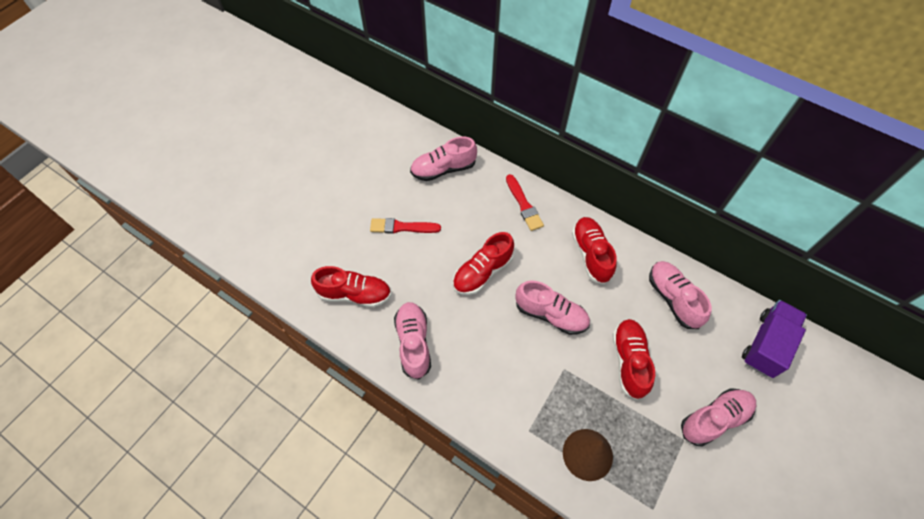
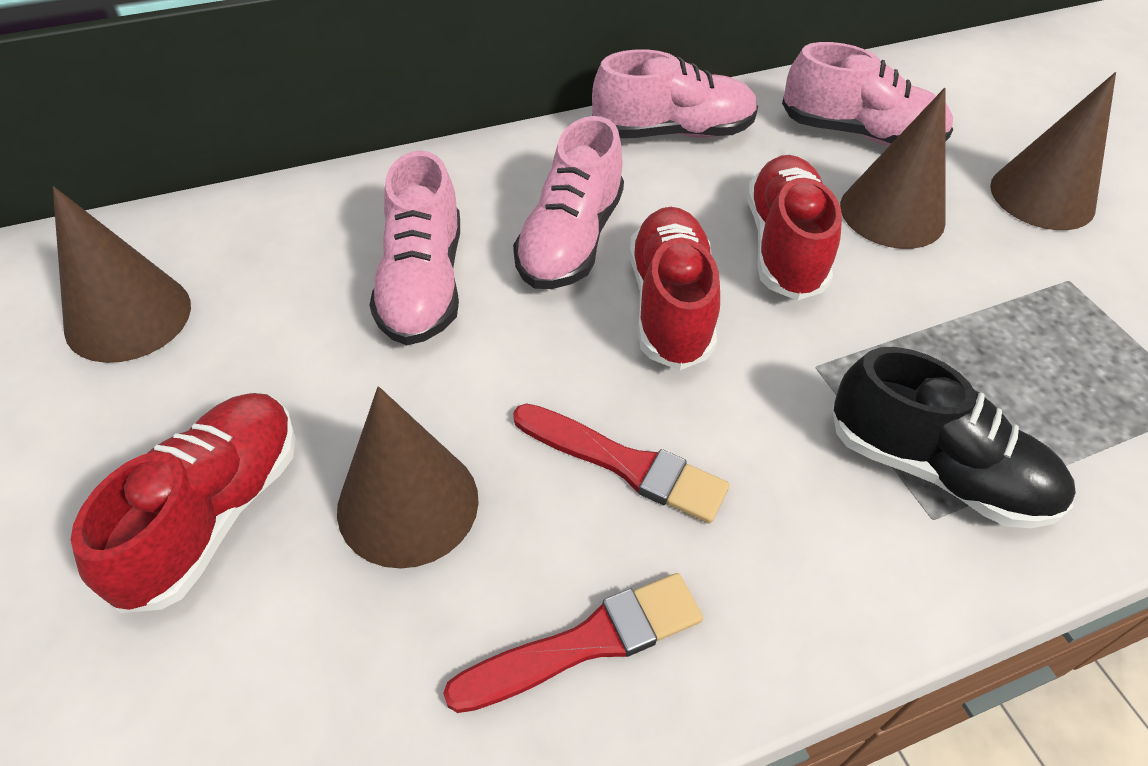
black shoe: none = 0 -> [832,347,1076,528] = 1
brown cone: [563,429,613,481] = 1 -> [53,186,191,363] [337,386,479,568] [840,88,946,249] [990,72,1116,230] = 4
pink shoe: [394,302,431,380] [410,137,477,181] [515,280,590,335] [649,261,712,329] [681,388,756,447] = 5 -> [369,150,460,345] [513,116,624,289] [592,49,758,138] [782,42,953,146] = 4
purple truck: [742,300,807,378] = 1 -> none = 0
red shoe: [311,266,391,307] [453,232,514,295] [572,217,617,284] [612,319,655,400] = 4 -> [71,393,296,613] [629,207,720,370] [747,155,842,300] = 3

